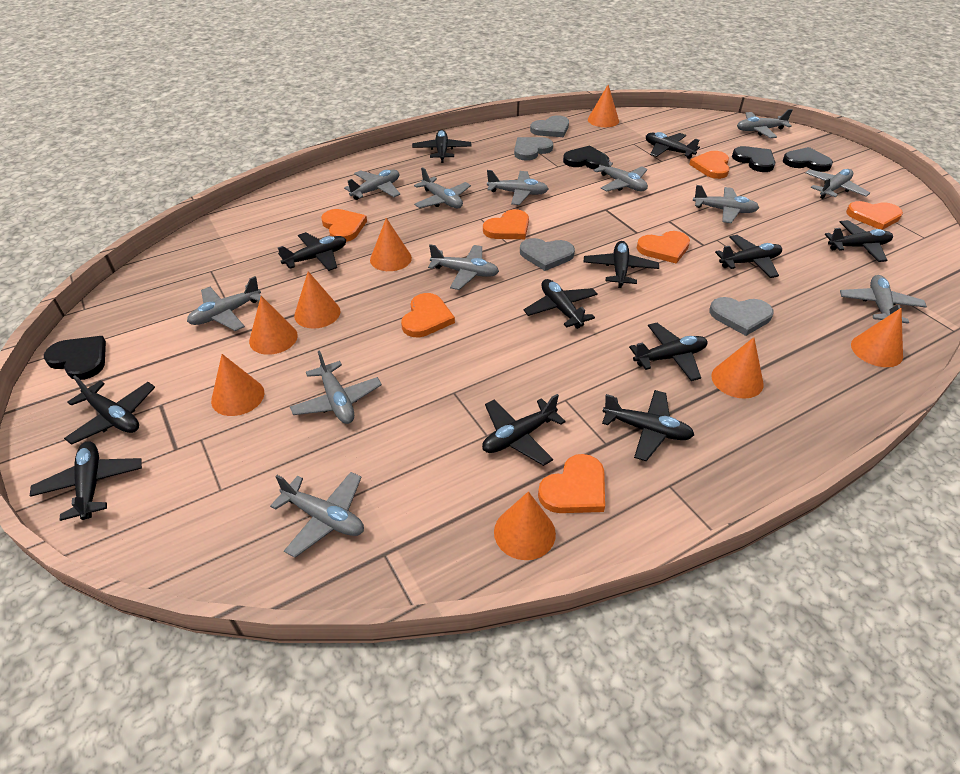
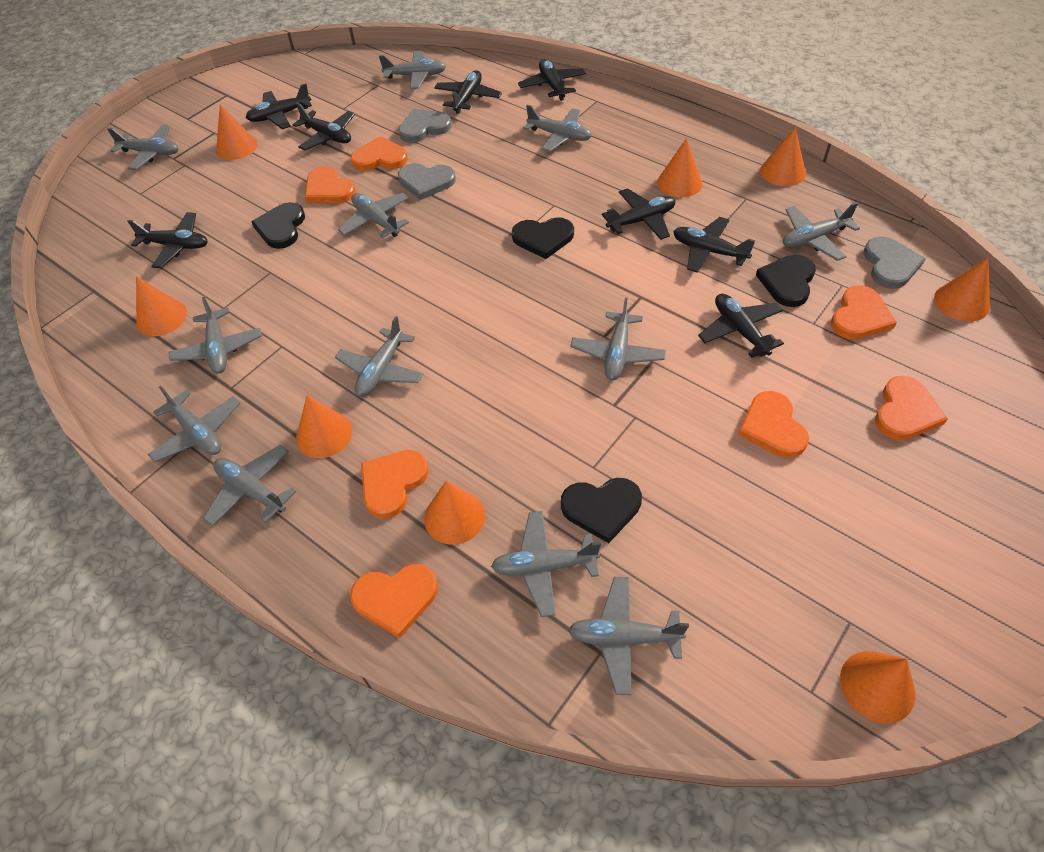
black plane: [30,441,142,521] [64,376,155,445] [278,232,346,271] [412,130,472,163] [482,394,566,466] [523,279,598,329] [584,241,659,288] [602,390,694,461] [629,323,708,381] [646,132,700,159] [715,235,782,278] [824,220,893,262] = 12 -> [127,212,208,268] [246,83,312,129] [292,103,355,151] [434,70,502,114] [518,59,586,101] [602,188,675,240] [673,217,755,273] [698,294,784,358] = 8
grey heart: [514,137,553,161] [520,238,575,271] [530,115,569,137] [709,297,773,336] = 4 -> [398,109,452,143] [398,163,456,200] [864,236,926,289] = 3

